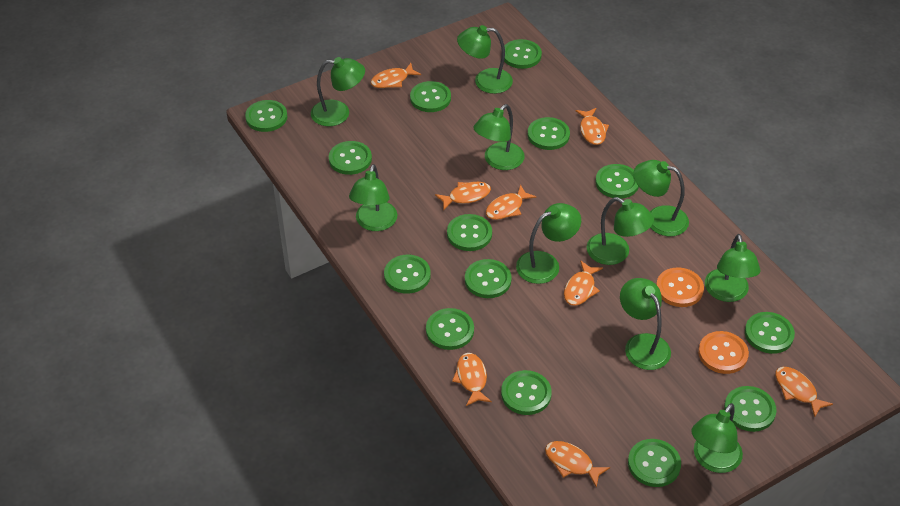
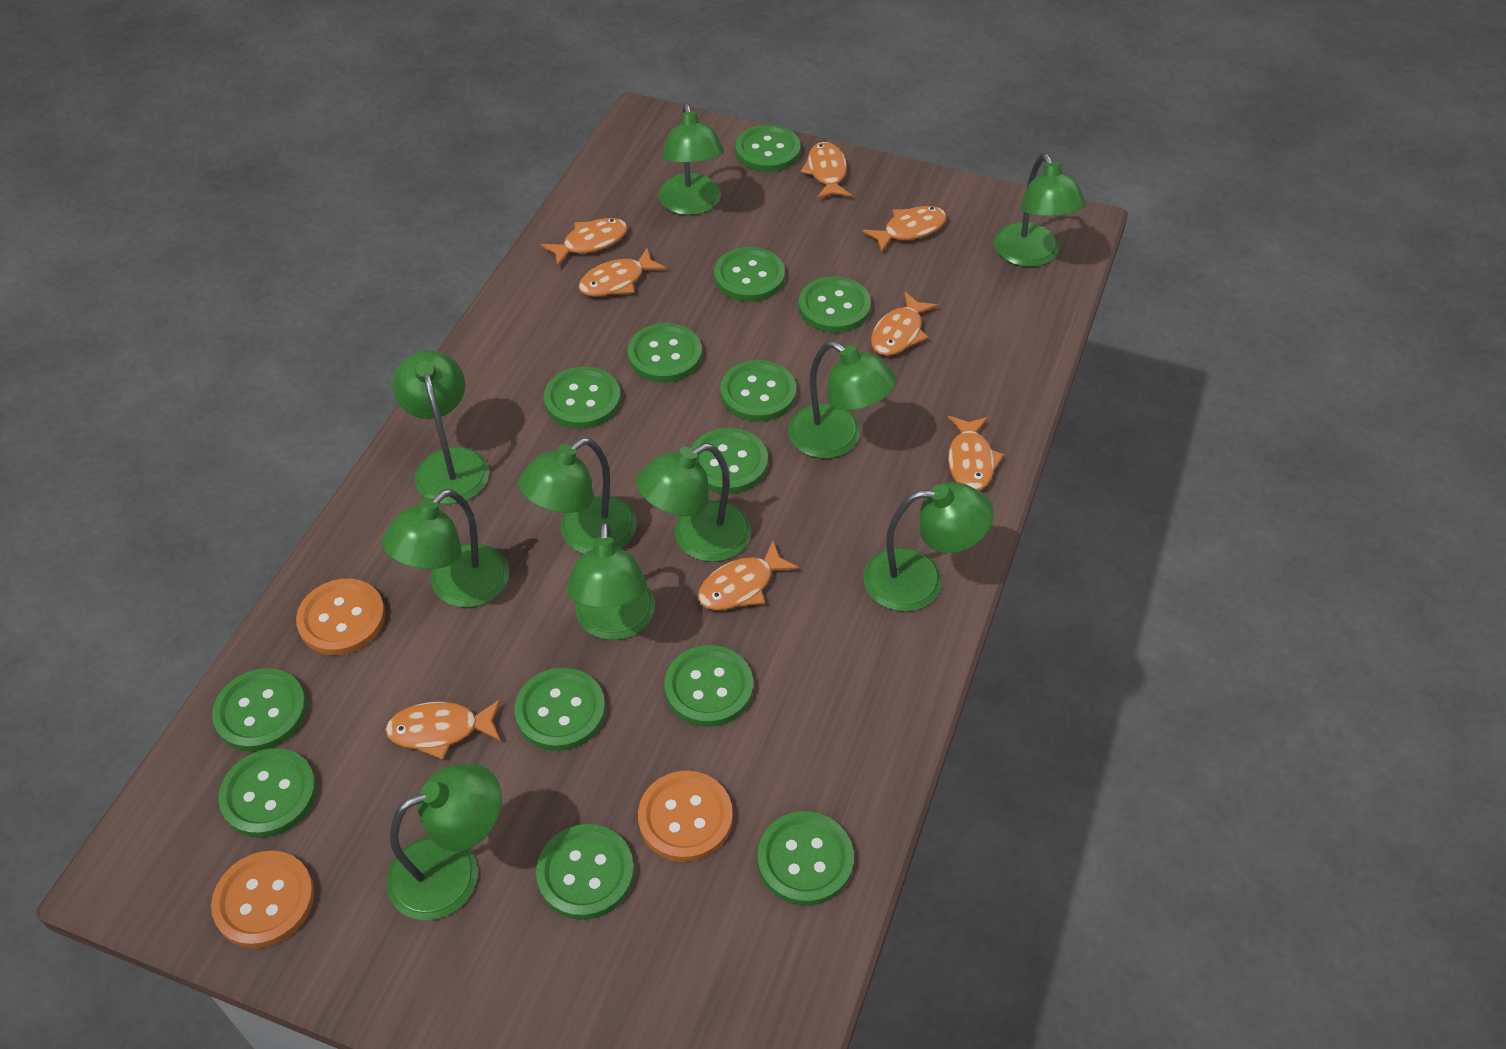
green button: [245,100,287,132] [329,141,372,175] [384,255,431,294] [410,81,451,112] [426,308,474,350] [447,214,492,251] [465,259,512,298] [501,370,552,415] [504,39,542,69] [528,117,570,150] [595,164,639,199] [628,439,681,487] [724,386,777,432] [745,312,795,354] = 14 -> [212,668,307,752] [218,748,317,838] [514,667,606,751] [536,824,634,920] [544,366,621,429] [627,323,702,382] [664,645,753,727] [691,428,768,494] [714,247,785,302] [720,360,796,422] [735,125,801,172] [757,811,854,906] [798,276,871,333] = 13
orange button: [656,267,704,307] [698,331,749,374] = 2 -> [211,851,314,948] [296,579,385,655] [638,771,733,862] = 3

